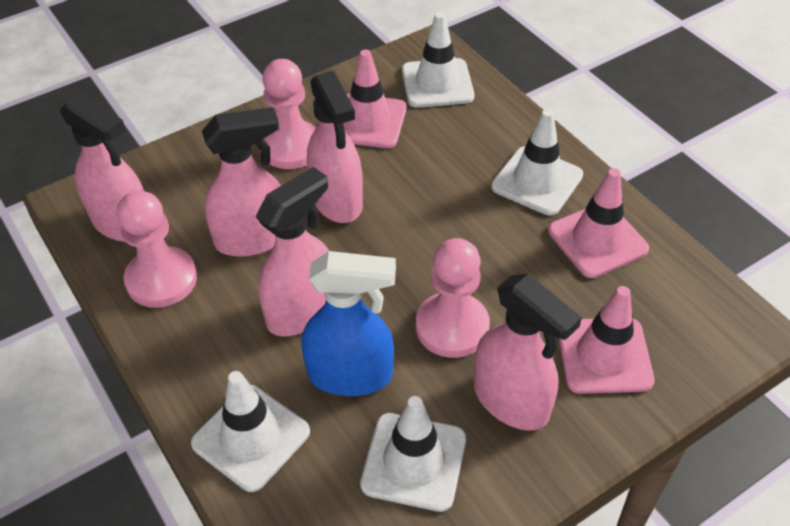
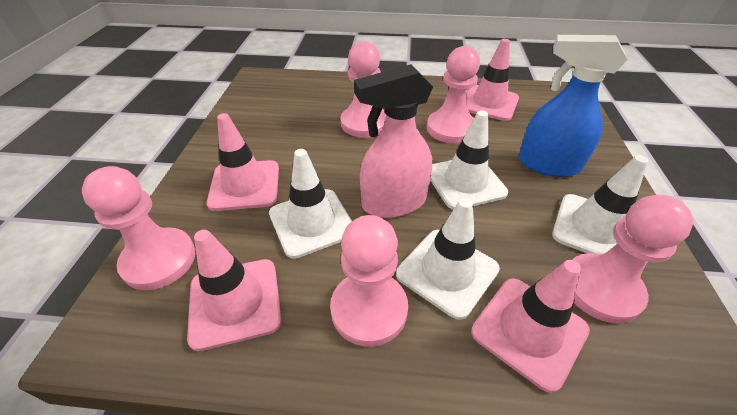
pink pawn: [117,190,197,308] [260,59,316,169] [416,238,490,358] = 3 -> [82,166,195,290] [330,215,408,347] [340,41,386,138] [427,46,480,144] [572,195,693,323] = 5
pink spray bottle: [60,93,144,242] [202,107,281,257] [255,167,329,336] [307,71,363,223] [474,274,582,430] = 5 -> [354,64,433,218] = 1
pink traffic cone: [343,50,407,148] [548,168,649,278] [559,286,655,394] = 3 -> [187,230,282,351] [207,113,279,211] [467,39,519,121] [471,260,590,393] = 4

